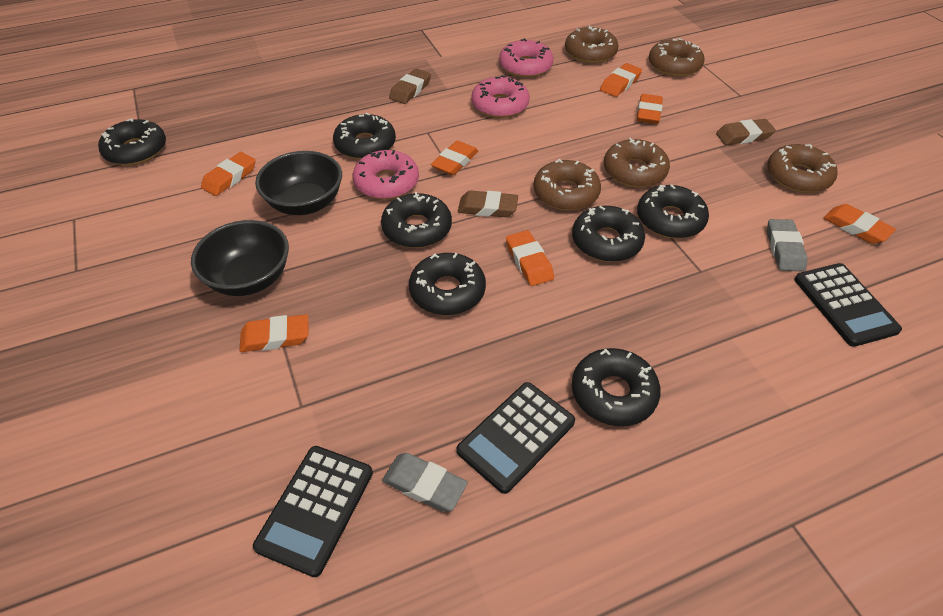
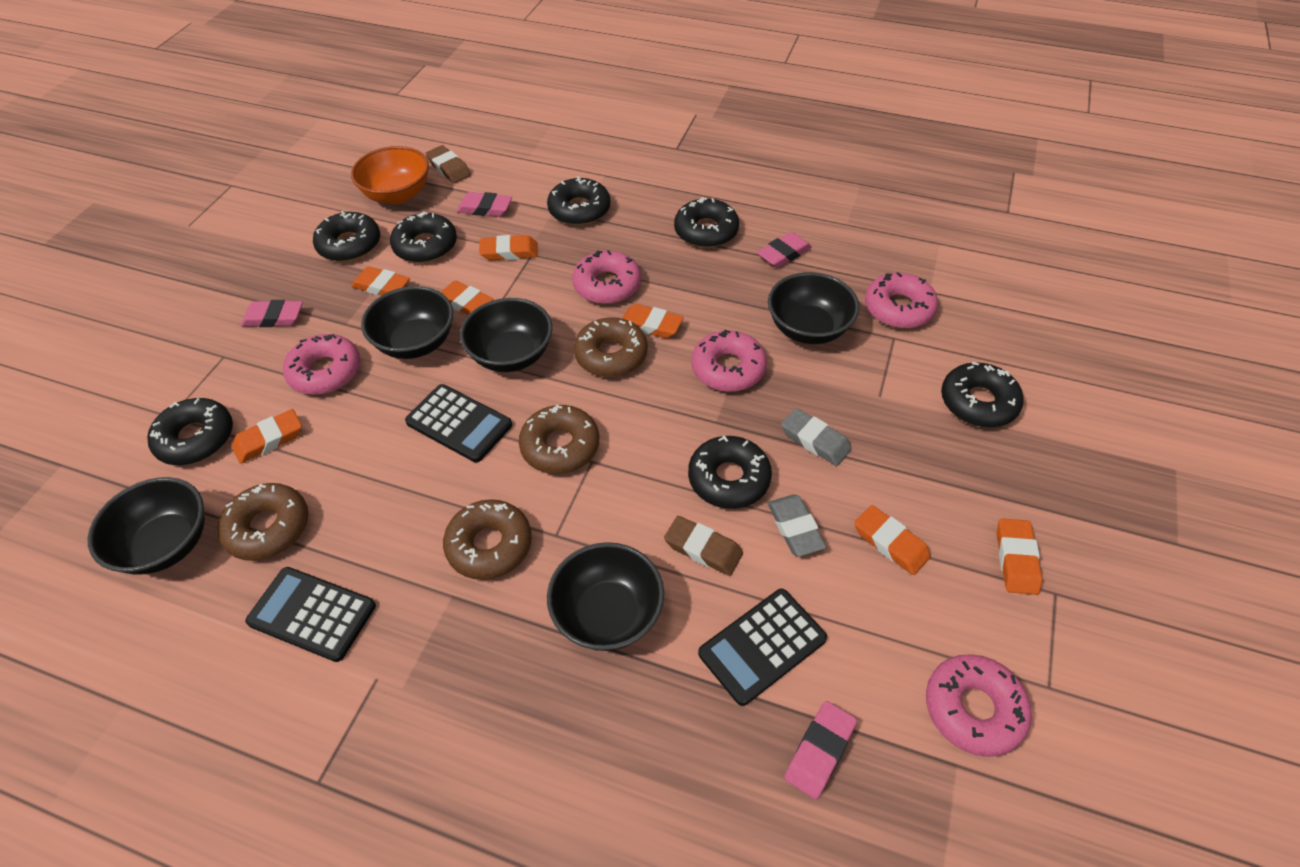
black bowl: [191,220,289,296] [255,151,342,215] = 2 -> [88,477,205,575] [361,286,453,359] [460,298,553,372] [547,542,664,651] [768,272,859,344] = 5
brown donut: [533,159,601,211] [565,26,619,63] [604,138,670,187] [649,38,704,77] [767,144,838,193] = 5 -> [218,483,309,561] [443,499,532,580] [519,405,599,474] [574,317,648,377] = 4
brown eraser: [389,69,431,104] [458,190,518,217] [716,119,776,145] = 3 -> [425,145,471,183] [664,516,743,576] = 2
orange bowl: none = 0 -> [351,146,429,204] = 1
pink donut: [353,150,419,199] [471,75,530,118] [499,38,554,78] = 3 -> [283,334,361,395] [572,250,641,304] [691,329,767,392] [865,272,938,328] [926,654,1032,757] = 5
pink eraser: none = 0 -> [241,300,303,327] [457,192,512,217] [757,232,812,268] [784,701,857,799] = 4

